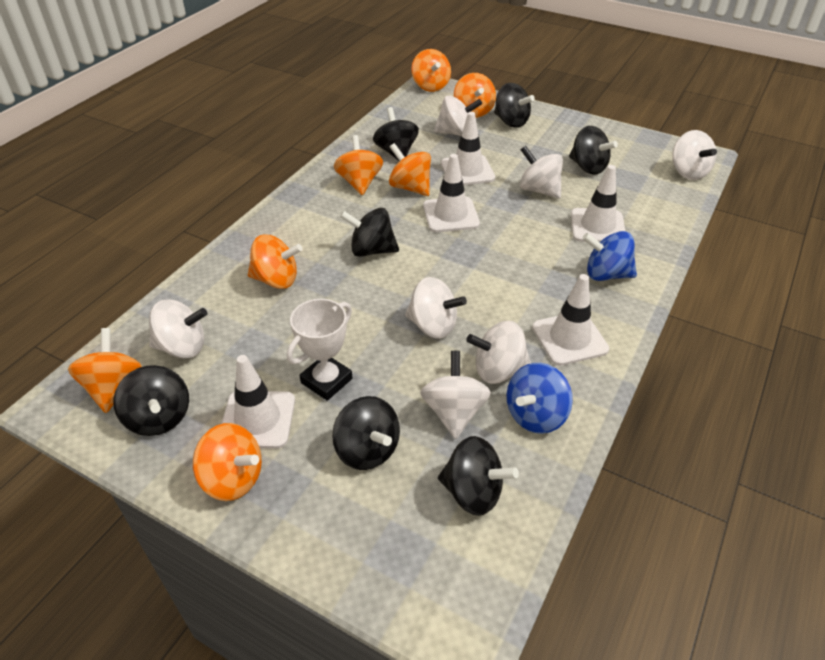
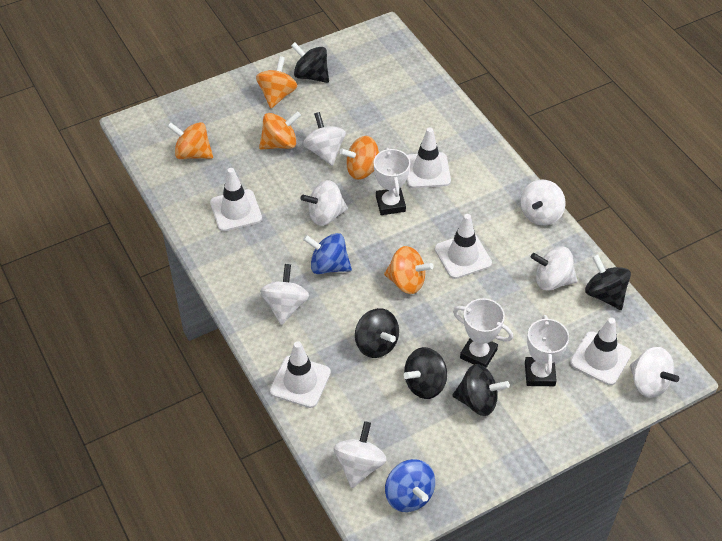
black spinning top: [113,365,189,436] [332,396,400,470] [340,208,399,257] [373,107,419,161] [438,436,519,516] [494,83,535,128] [569,126,618,175] = 7 -> [291,42,329,83] [355,308,399,358] [403,347,447,399] [453,364,510,416] [585,254,631,310] = 5
orange spinning top: [68,328,142,413] [193,423,262,501] [248,234,302,289] [334,135,383,195] [389,143,431,196] [411,49,451,92] [454,73,496,118] = 7 -> [167,122,213,159] [256,56,297,108] [259,111,301,150] [339,136,379,180] [384,246,434,294] = 5
white trophy: [287,299,352,401] = 1 -> [374,147,410,215] [453,298,513,368] [525,315,569,386] = 3

